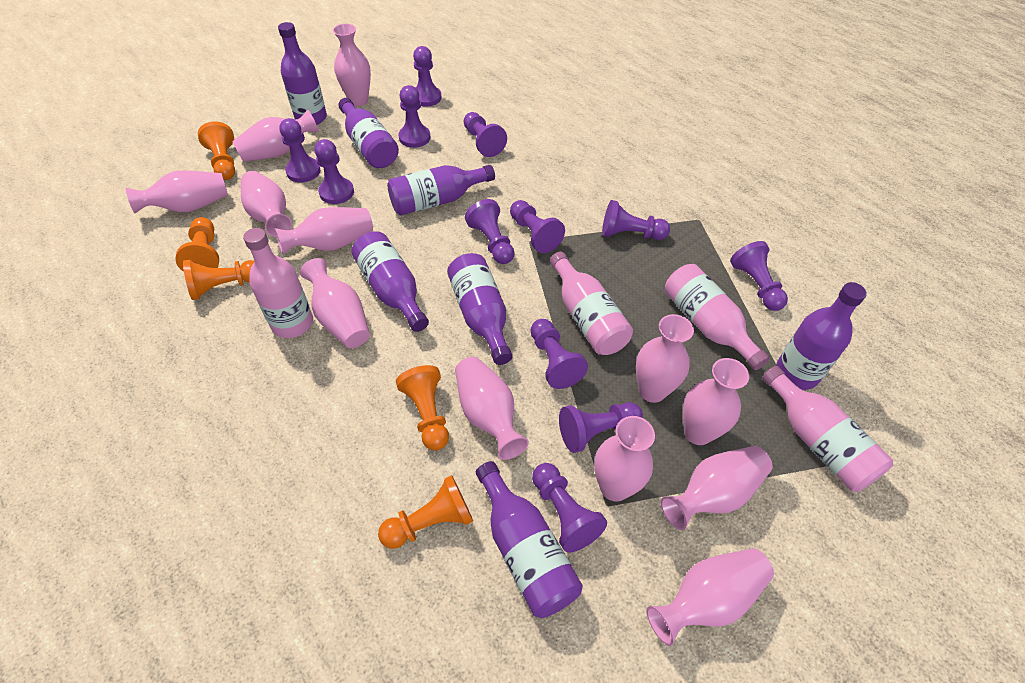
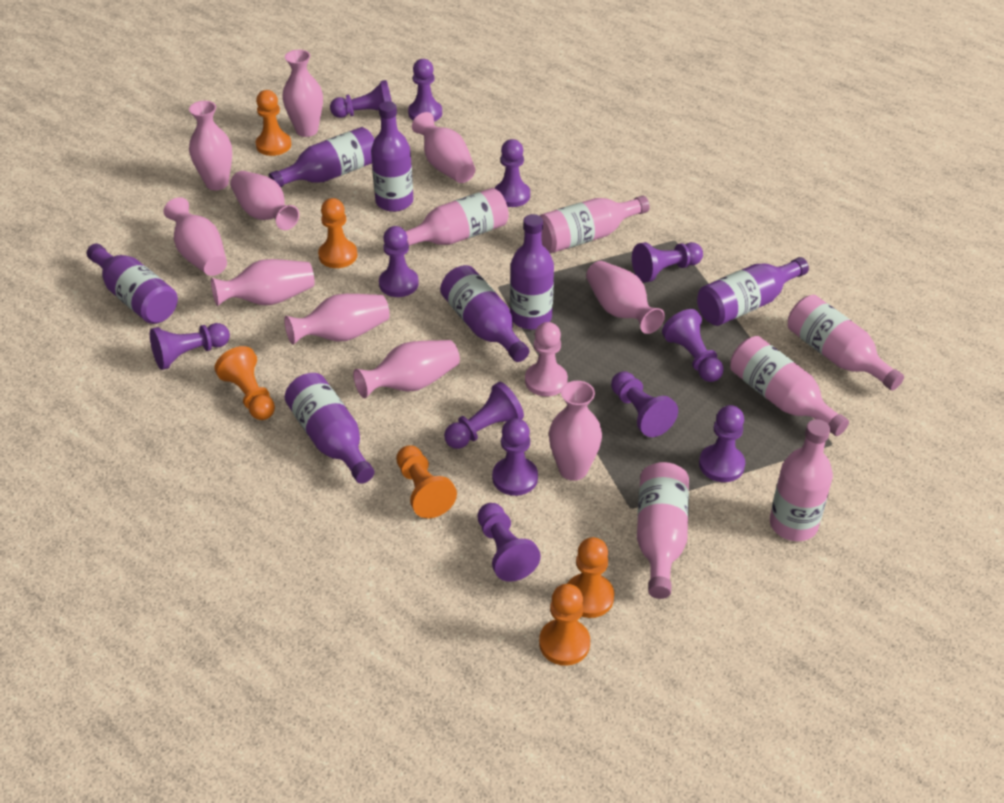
orange pawn: [175,217,219,272] [183,260,254,300] [198,121,235,180] [378,475,473,549] [396,365,449,451] = 5 -> [214,346,275,420] [255,90,291,156] [318,198,357,268] [396,445,457,518] [539,584,590,666] [567,537,614,618] = 6
pink bottle: [243,228,313,338] [550,252,633,355] [665,264,770,370] [762,366,893,492] = 4 -> [406,188,509,246] [540,196,650,253] [637,462,689,599] [730,336,849,436] [770,419,833,541] [788,295,904,391] = 6
pink pawn: none = 0 -> [525,322,568,396] = 1
pink vase: [126,170,228,213] [232,110,319,162] [241,171,292,237] [274,207,373,254] [300,258,370,348] [333,24,371,106] [455,357,529,460] [594,416,655,502] [636,314,694,403] [647,548,774,646] [661,446,773,530] [683,358,749,445] = 12 -> [163,197,227,276] [189,101,232,190] [211,259,315,306] [230,171,299,230] [282,50,323,137] [284,294,390,345] [353,340,460,398] [412,112,475,183] [549,381,602,481] [586,261,665,334] = 10

